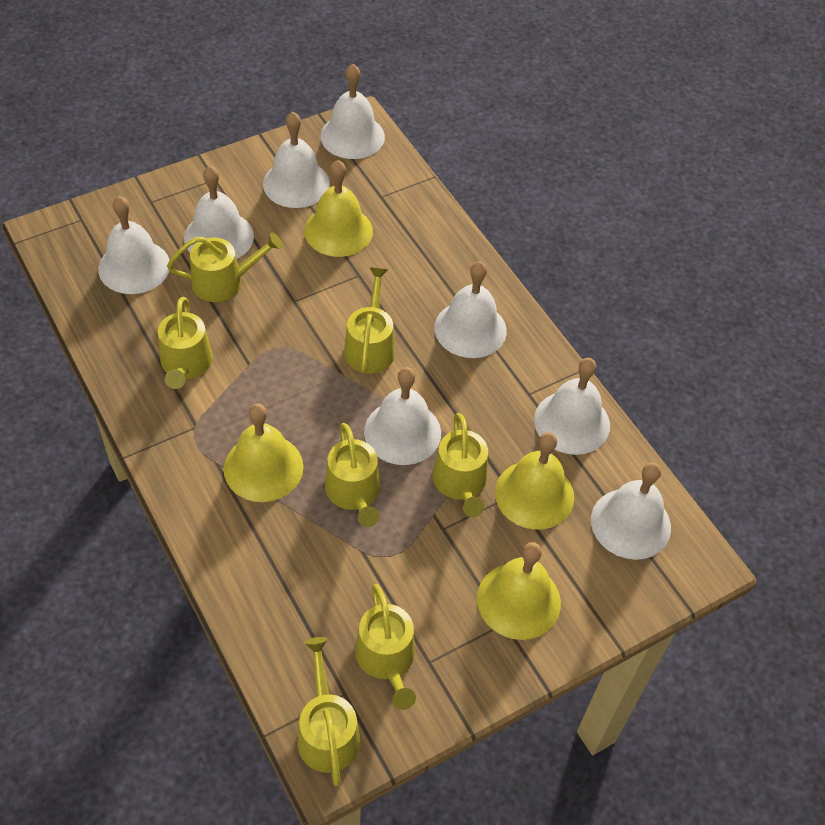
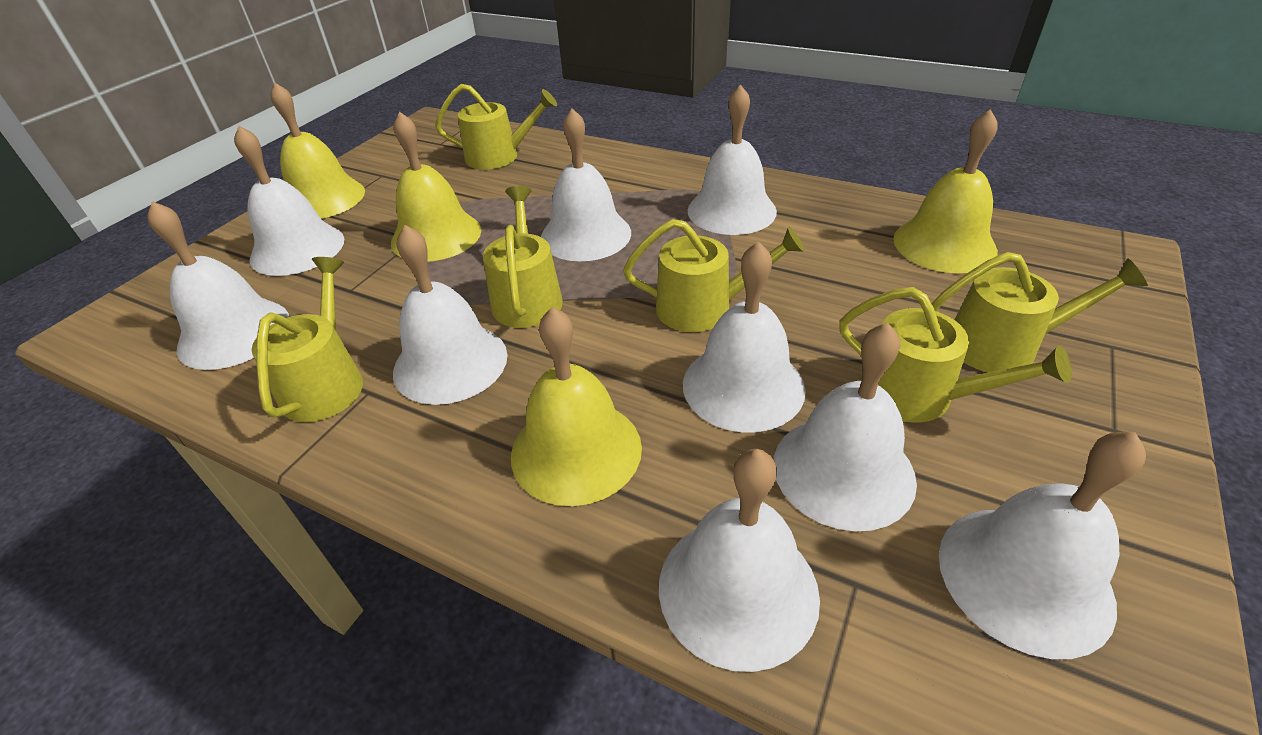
white bell: [98,196,170,294] [184,166,254,259] [263,112,330,208] [320,64,385,159] [364,367,441,465] [434,261,507,358] [534,358,610,455] [591,462,671,560] = 8 -> [147,201,289,370] [234,126,344,276] [393,225,507,405] [541,108,631,261] [659,449,820,672] [683,241,806,432] [687,84,777,235] [774,323,917,531] [939,432,1146,659] = 9
yellow watering can: [158,297,213,389] [167,233,283,302] [297,637,360,786] [325,423,380,527] [344,267,395,374] [355,584,416,710] [433,413,488,517] = 7 -> [252,257,363,422] [435,84,557,170] [483,186,563,328] [623,219,805,332] [839,287,1072,422] [931,252,1148,373] = 6

